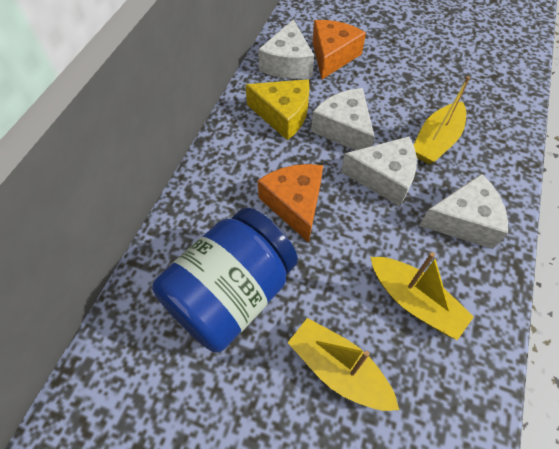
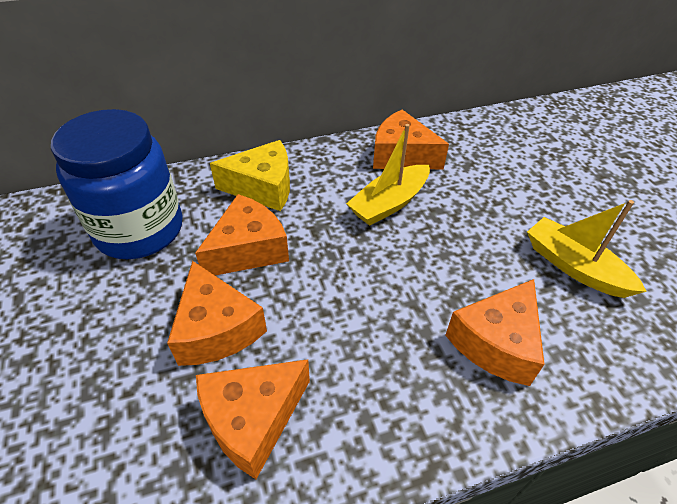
orange cheese: [257,164,323,243] [313,20,366,80] = 2 -> [167,261,267,366] [195,194,289,275] [196,359,310,479] [373,109,449,169] [445,279,545,386] = 5
white cheese: [258,19,314,79] [311,88,375,150] [341,136,417,206] [419,174,508,249] = 4 -> none = 0
yellow boat: [288,318,399,411] [371,252,474,340] [414,76,470,164] = 3 -> [346,124,430,226] [527,200,647,298] = 2

